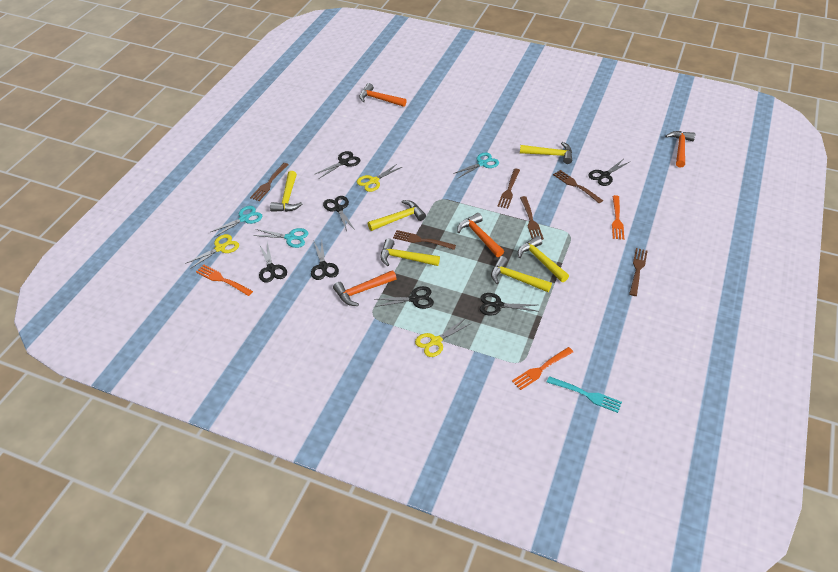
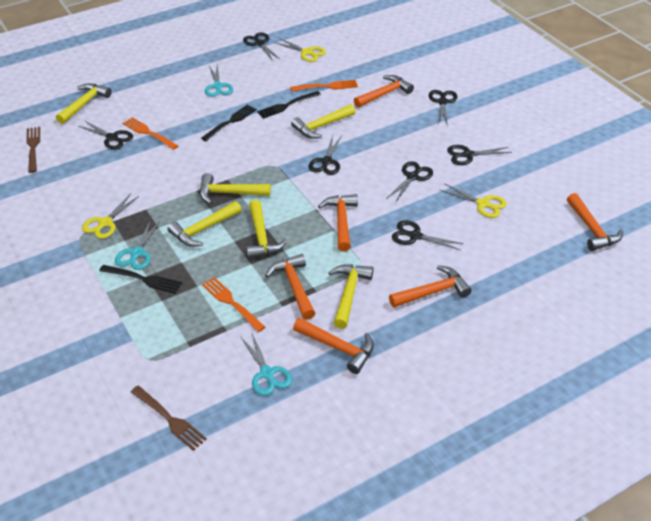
black fork: none = 0 -> [99,265,182,294] [201,104,257,141] [257,91,321,119] = 3
brown fork: [250,163,289,201] [393,230,456,250] [497,169,520,209] [520,196,544,240] [553,170,603,203] [629,248,647,296] = 6 -> [26,127,40,173] [131,386,207,451] = 2
orange hammer: [333,270,397,306] [359,83,407,107] [457,213,504,257] [665,131,695,168] = 4 -> [265,254,315,320] [293,318,374,374] [318,194,358,251] [354,75,414,108] [389,265,472,308] [567,193,623,251] = 6
turquoise fork: [547,376,622,413] = 1 -> none = 0

